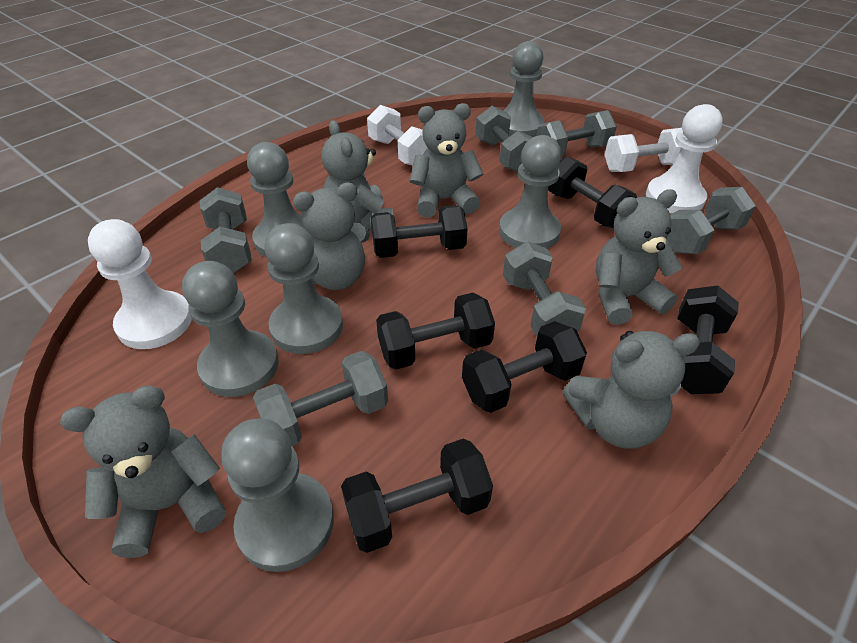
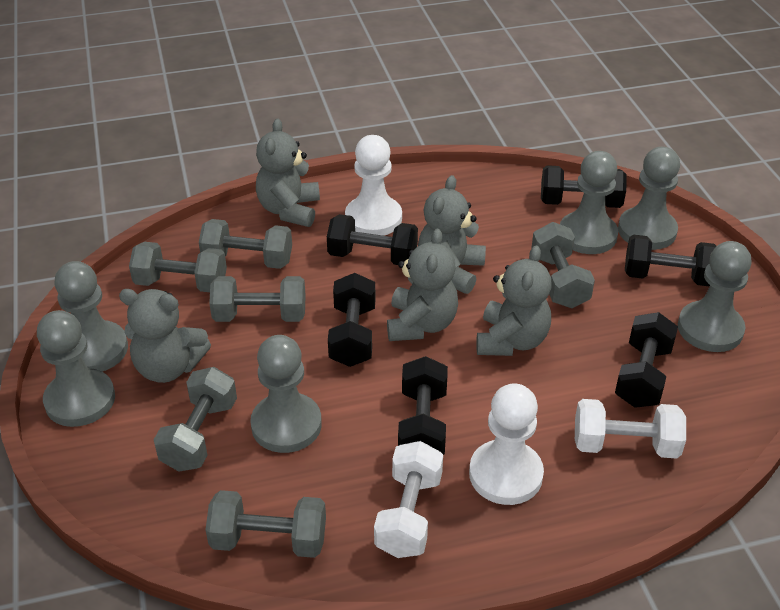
grey teddy bear: [60,385,226,558] [293,182,370,290] [321,120,393,230] [410,103,483,218] [562,331,700,449] [596,189,682,325] = 6 -> [119,289,211,383] [256,119,320,227] [387,229,458,341] [418,175,486,294] [476,245,551,356] = 5

